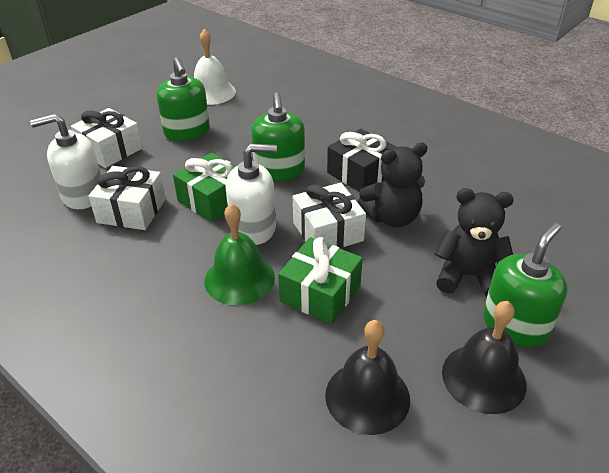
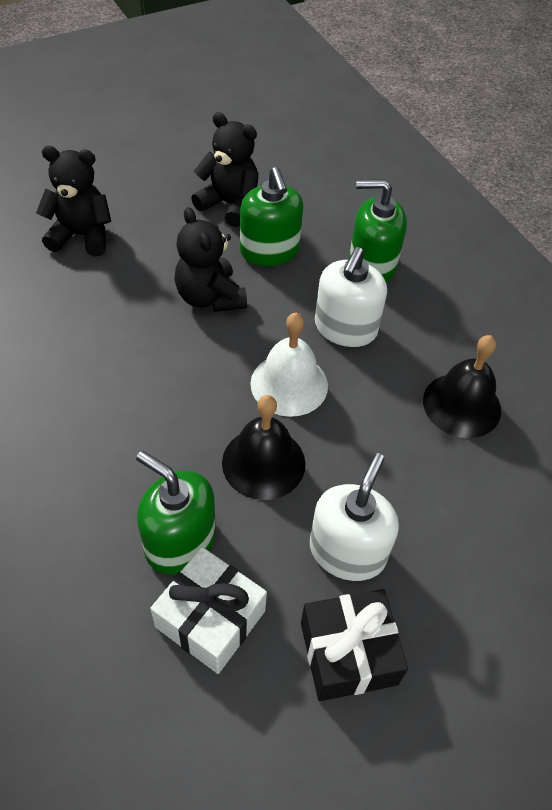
black teddy bear: [357,143,428,227] [435,188,514,297] = 2 -> [36,146,111,257] [174,207,247,312] [191,112,258,227] = 3
green bell: [205,203,275,305] = 1 -> none = 0
green gift: [173,153,236,222] [278,237,363,324] = 2 -> none = 0
white gift: [71,108,142,168] [88,166,166,230] [293,183,366,249] = 3 -> [150,547,267,674] = 1

